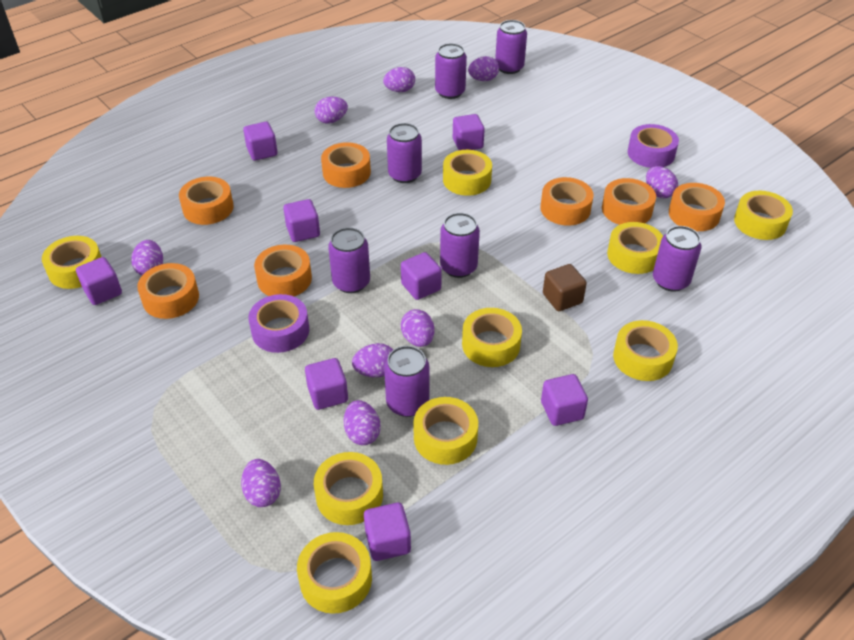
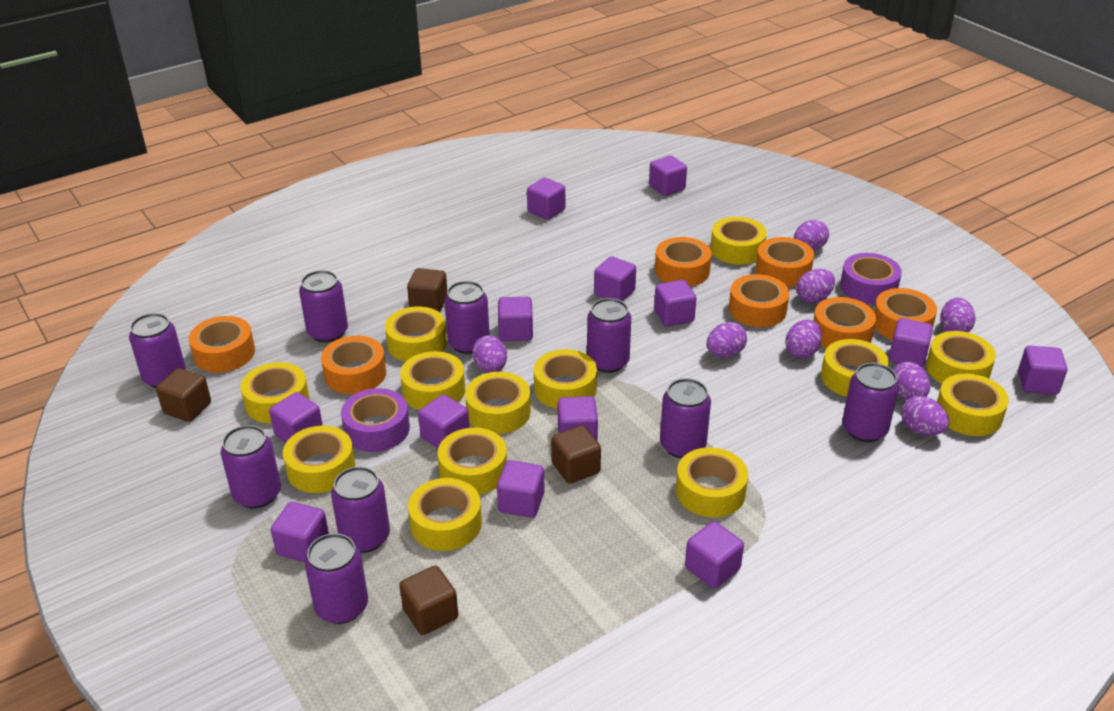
brown cube: [543,264,587,311] = 1 -> [156,368,211,422] [399,566,458,635] [407,268,447,312] [551,425,601,484] = 4
purple can: [328,227,370,293] [384,346,430,417] [387,123,422,183] [435,43,467,99] [440,213,480,278] [495,20,527,74] [653,226,702,291] = 7 -> [129,313,186,388] [221,425,281,509] [299,270,348,343] [305,533,368,624] [331,467,390,553] [444,281,490,354] [587,298,631,373] [660,378,711,459] [842,363,899,442] = 9
purple cube: [76,257,122,305] [243,122,277,161] [283,199,320,242] [305,358,348,410] [364,502,411,561] [401,252,442,300] [453,114,485,150] [541,374,588,426] = 8 -> [269,392,323,443] [271,502,329,562] [418,394,469,448] [497,460,545,518] [498,297,533,341] [527,178,565,220] [558,396,598,441] [594,256,636,301] [649,155,687,196] [654,280,696,327] [685,521,744,589] [889,318,933,368] [1018,346,1068,395] = 13
purple egg: [131,240,163,275] [241,459,281,507] [314,97,348,124] [344,400,381,445] [352,343,393,378] [383,67,415,92] [401,309,434,347] [468,56,499,81] [646,166,678,198] = 9 -> [472,335,507,373] [707,322,747,357] [785,320,822,358] [794,220,829,251] [796,269,835,303] [893,362,930,400] [901,396,949,435] [940,298,975,333] = 8
yellow tape: [42,236,101,289] [297,532,372,614] [314,452,383,525] [413,397,478,465] [443,150,492,196] [462,308,522,367] [607,222,663,274] [613,320,678,381] [734,191,793,240] = 9 -> [241,362,309,423] [283,426,355,493] [385,307,447,362] [400,351,465,410] [408,478,482,551] [438,428,507,495] [465,372,531,434] [534,349,597,409] [676,447,748,518] [710,217,767,265] [821,339,889,397] [926,331,996,383] [937,373,1009,436] = 13

